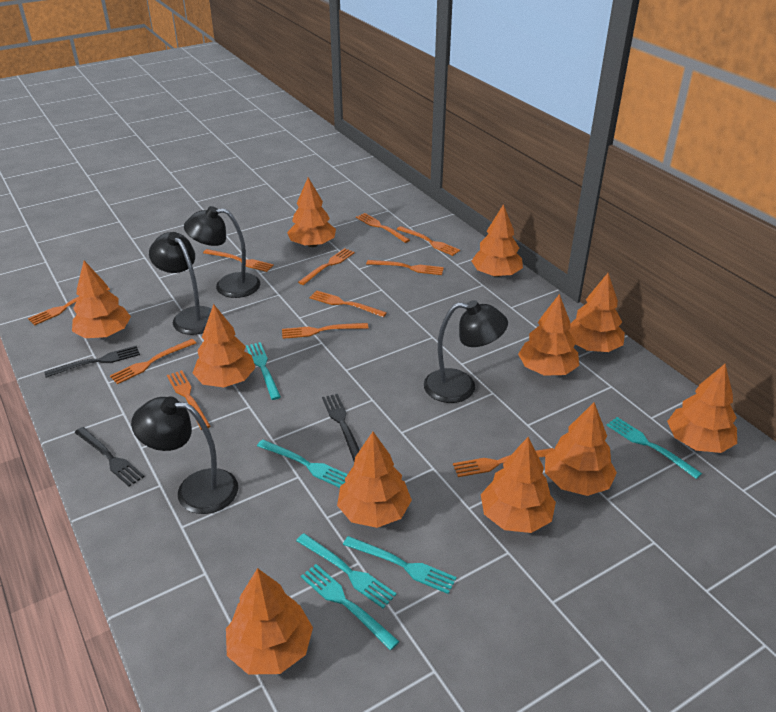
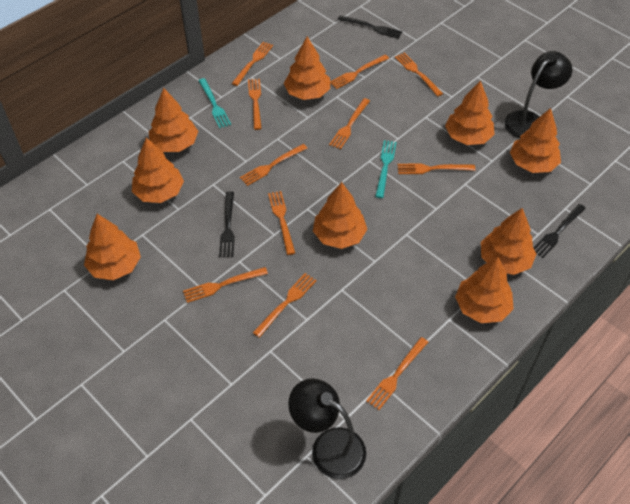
black lamp: [131,397,238,514] [149,232,212,335] [184,206,260,298] [424,300,508,403] = 4 -> [288,378,366,479] [505,51,572,138] = 2
orange tree: [72,261,131,338] [192,304,255,388] [226,568,313,675] [287,177,336,247] [337,432,412,528] [472,204,523,277] [481,437,556,533] [518,294,579,376] [545,402,617,496] [569,273,625,352] [667,364,737,453] = 11 -> [84,214,141,280] [132,138,184,203] [149,88,198,152] [284,37,330,100] [313,182,367,249] [445,80,495,145] [455,257,514,323] [481,208,536,275] [510,108,561,173] = 9
turquoise fork: [246,342,281,400] [257,439,348,488] [296,533,397,609] [301,564,400,650] [343,536,457,594] [606,417,702,479] = 6 -> [198,78,231,128] [375,140,397,198] = 2

